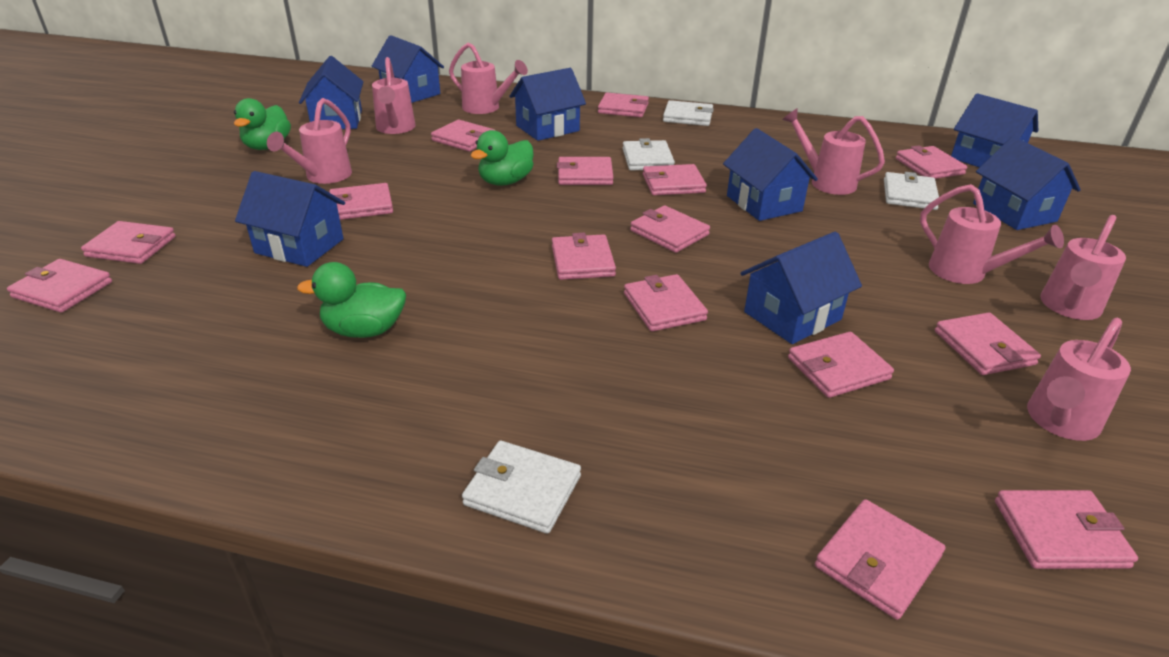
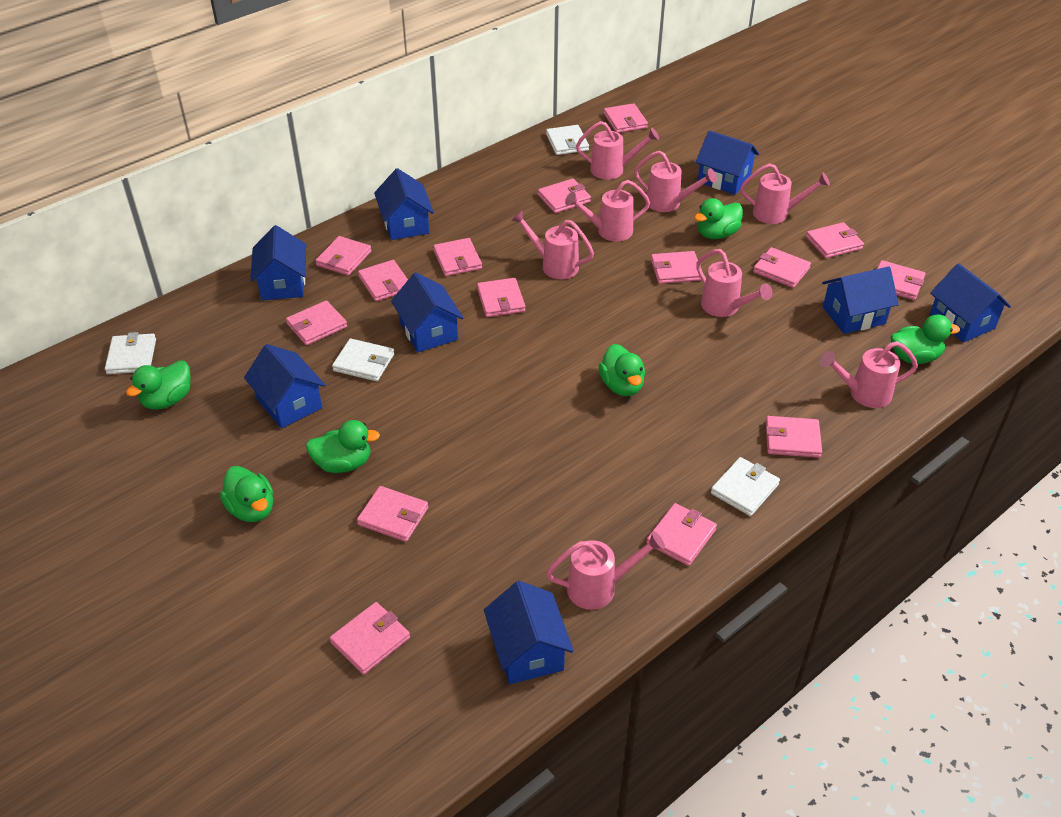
green duck: [234,98,291,150] [297,262,406,338] [470,130,534,186] = 3 -> [126,360,191,410] [220,466,273,522] [306,420,380,473] [599,344,645,396] [694,198,743,239] [891,315,960,364] = 6
pink watering can: [267,98,352,184] [372,57,416,134] [449,42,528,114] [782,108,885,195] [920,184,1064,284] [1027,318,1131,441] [1040,215,1126,320] = 7 -> [511,210,594,279] [546,531,665,610] [565,180,650,242] [576,121,659,179] [634,151,717,212] [696,249,772,317] [740,163,830,224] [820,341,918,408] = 8

